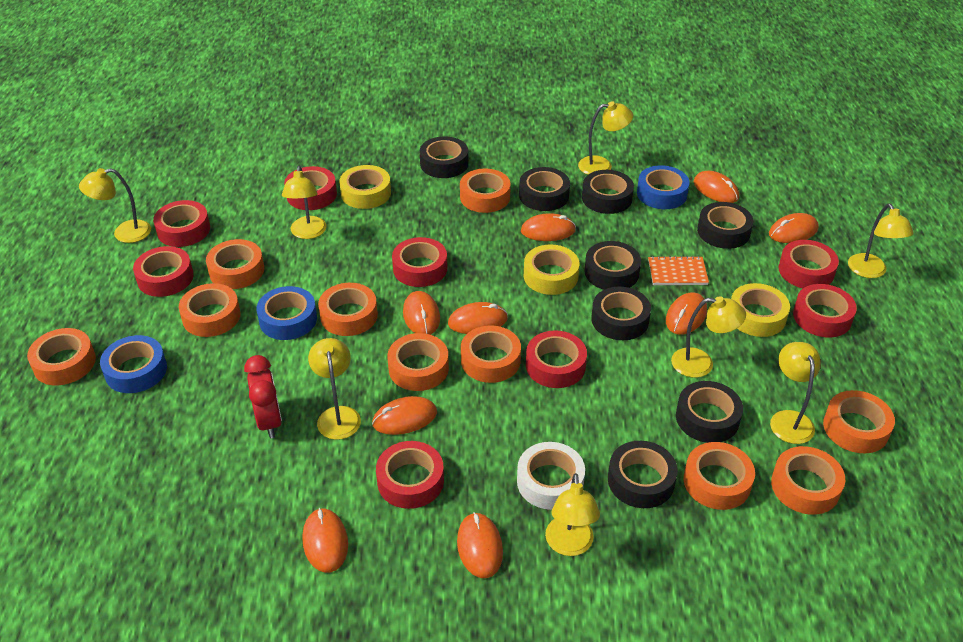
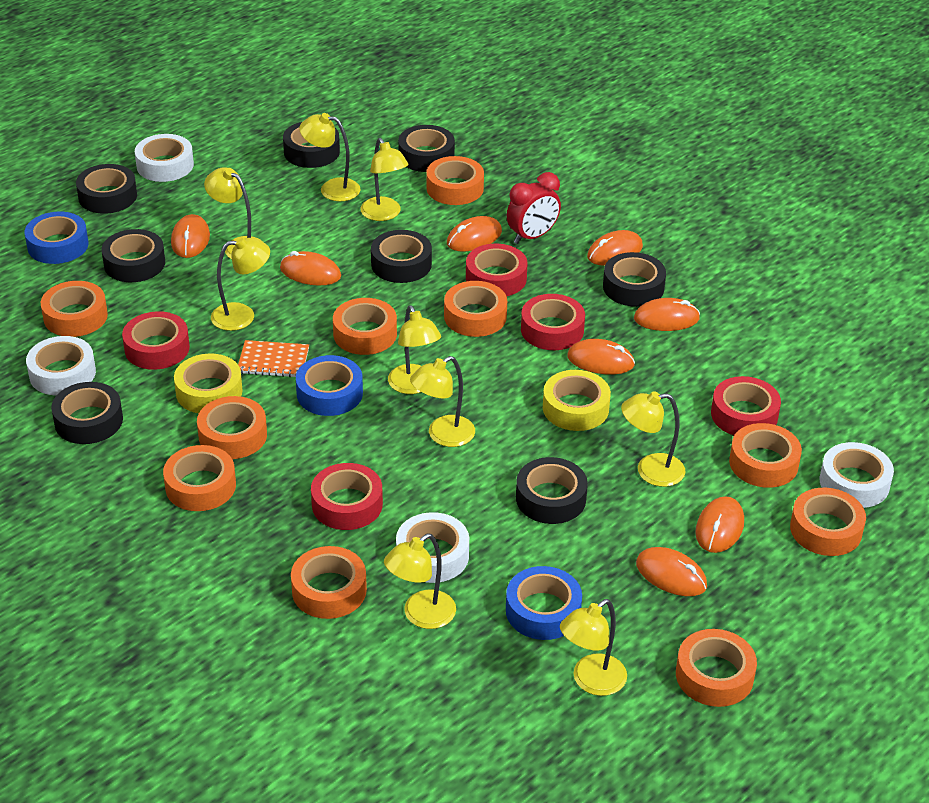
orange mouse: [302,508,348,573] [372,396,437,435] [403,291,440,335] [448,302,508,334] [457,512,503,578] [521,213,576,241] [666,292,707,335] [694,171,739,203] [769,213,819,243] = 9 -> [171,214,210,258] [280,251,341,286] [447,216,502,252] [567,339,635,375] [587,230,643,266] [634,298,700,331] [636,547,707,596] [695,496,744,553] = 8
red tape: [133,246,194,297] [153,200,210,247] [284,166,337,210] [376,441,444,509] [392,237,447,287] [526,330,587,388] [779,240,839,288] [793,284,857,337] = 8 -> [122,311,190,370] [311,463,383,530] [466,244,528,296] [521,294,585,350] [711,376,781,435] = 5
white tape: [517,442,585,510] = 1 -> [26,336,96,395] [135,134,194,182] [396,512,469,583] [820,442,894,508] = 4
yellow lamp: [79,168,151,243] [282,166,327,239] [308,338,361,440] [545,473,600,556] [578,101,633,175] [671,296,746,378] [770,342,821,444] [848,204,914,278] = 8 -> [204,167,263,259] [211,237,270,331] [299,113,361,201] [360,138,408,221] [384,534,456,629] [388,305,441,394] [410,356,475,447] [560,599,627,696] [621,391,685,487] = 9
yellow tape: [339,165,391,209] [524,245,579,295] [731,283,790,337] = 3 -> [174,354,243,413] [543,370,611,431] = 2

